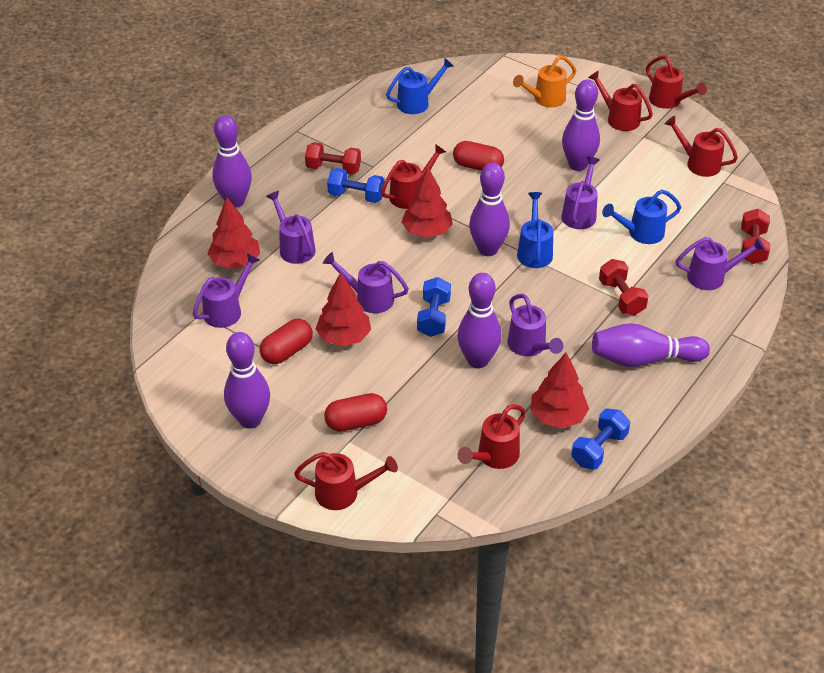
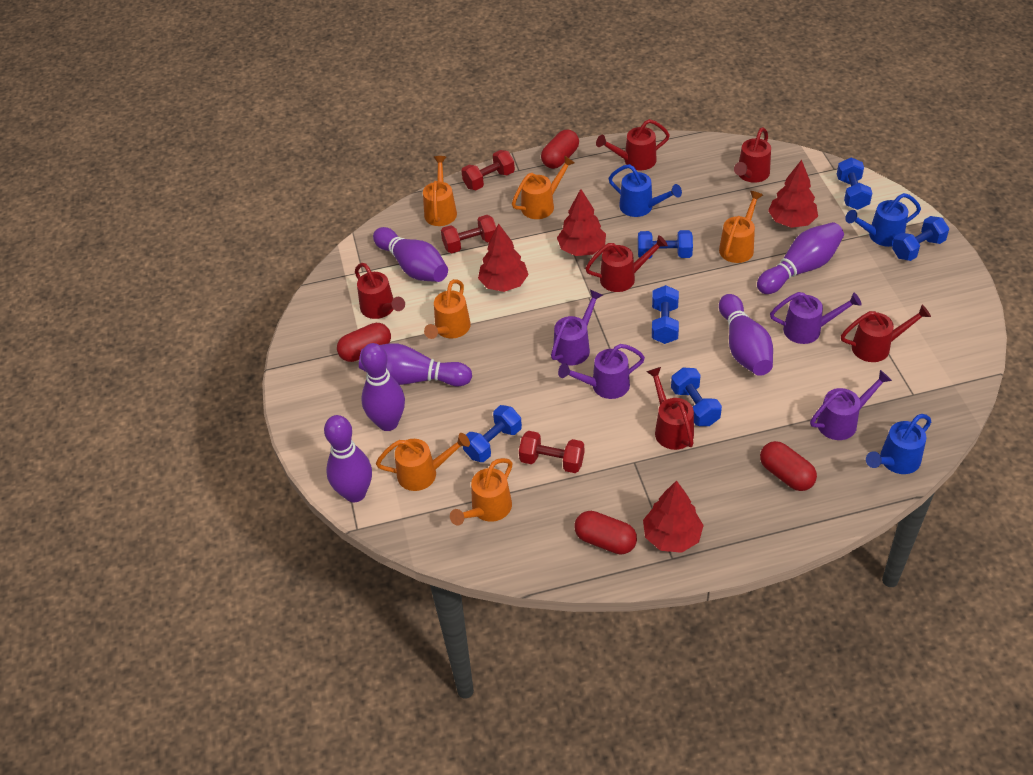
blue dumbbell: [327,168,385,203] [417,277,451,337] [571,409,630,469] = 3 -> [463,405,522,462] [638,230,693,259] [652,285,679,344] [671,368,722,426] [837,157,872,210] [892,216,949,261] = 6
orange watering can: [513,55,576,107] = 1 -> [376,433,470,491] [423,156,457,226] [424,279,471,339] [450,458,512,526] [512,156,575,219] [719,191,763,263] = 6
purple watering can: [193,253,260,328] [266,191,316,264] [323,252,409,313] [507,294,563,356] [561,156,600,229] [676,237,765,290] = 6 -> [551,290,603,365] [558,344,645,399] [770,292,862,344] [810,370,892,440] = 4
red capsule: [259,319,313,364] [324,393,387,431] [453,141,504,171] = 3 -> [337,323,391,362] [541,129,579,169] [574,511,637,555] [760,441,817,491] = 4

